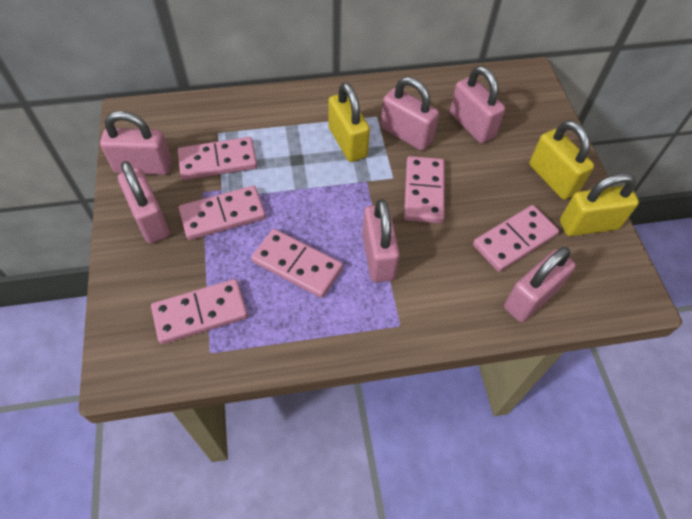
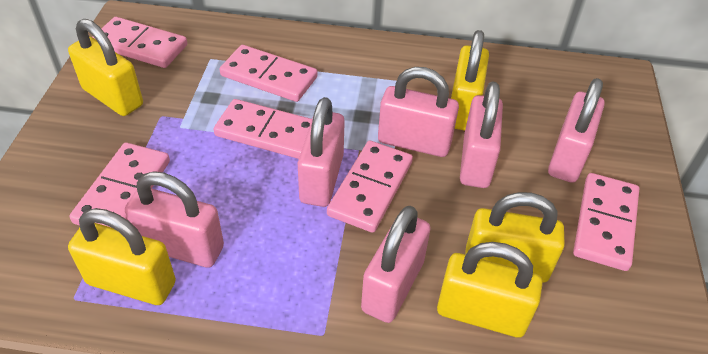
yellow padlock: [328,82,370,162] [529,120,594,200] [560,173,639,236] = 3 -> [68,19,143,116] [68,208,176,305] [437,242,543,338] [451,30,489,131] [465,192,565,283] = 5

